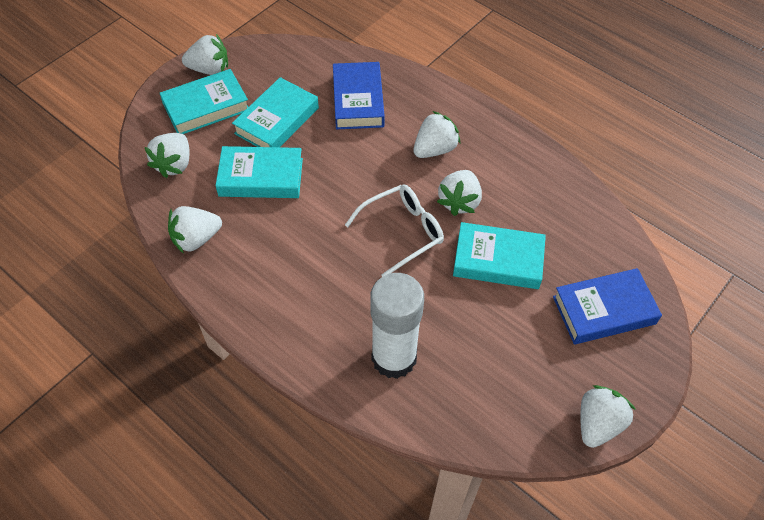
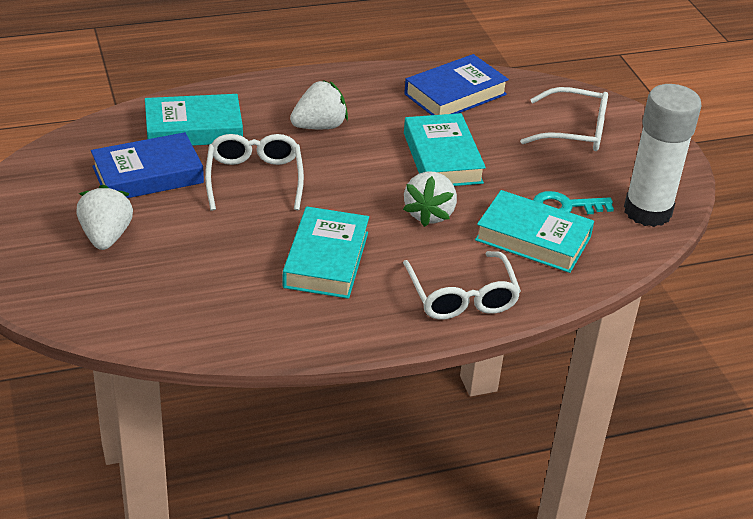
turquoise key: none = 0 -> [533,191,614,214] = 1
white glasses: [345,185,444,277] = 1 -> [205,134,304,211] [403,251,521,319] [520,87,608,151] = 3
white strawberry: [145,133,189,178] [168,206,222,253] [182,34,228,75] [414,111,461,158] [437,170,482,216] [580,385,636,448] = 6 -> [76,185,133,250] [290,80,348,129] [403,171,457,227] = 3

